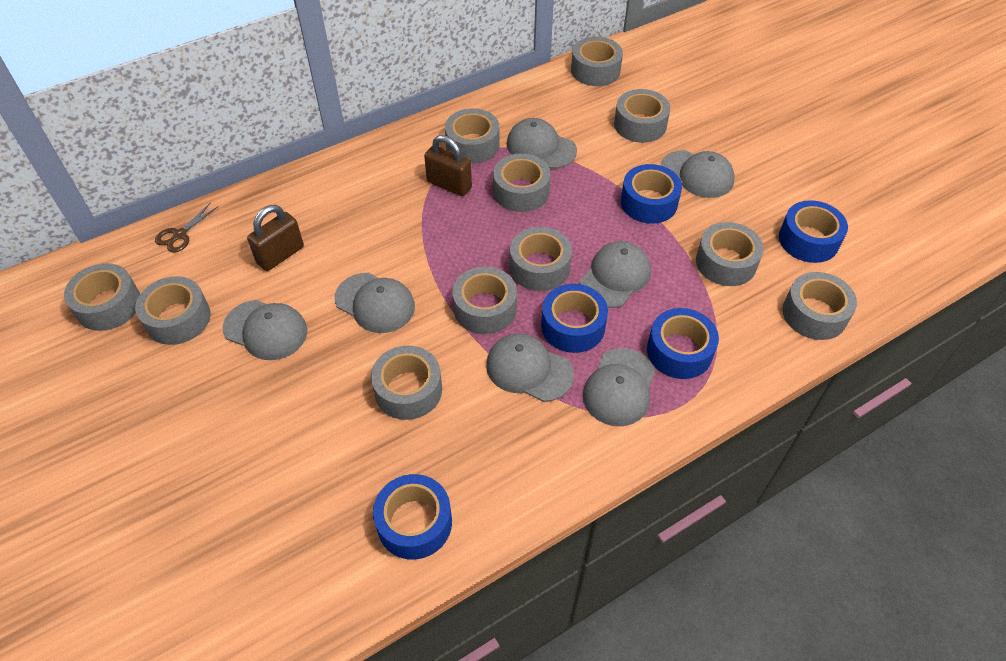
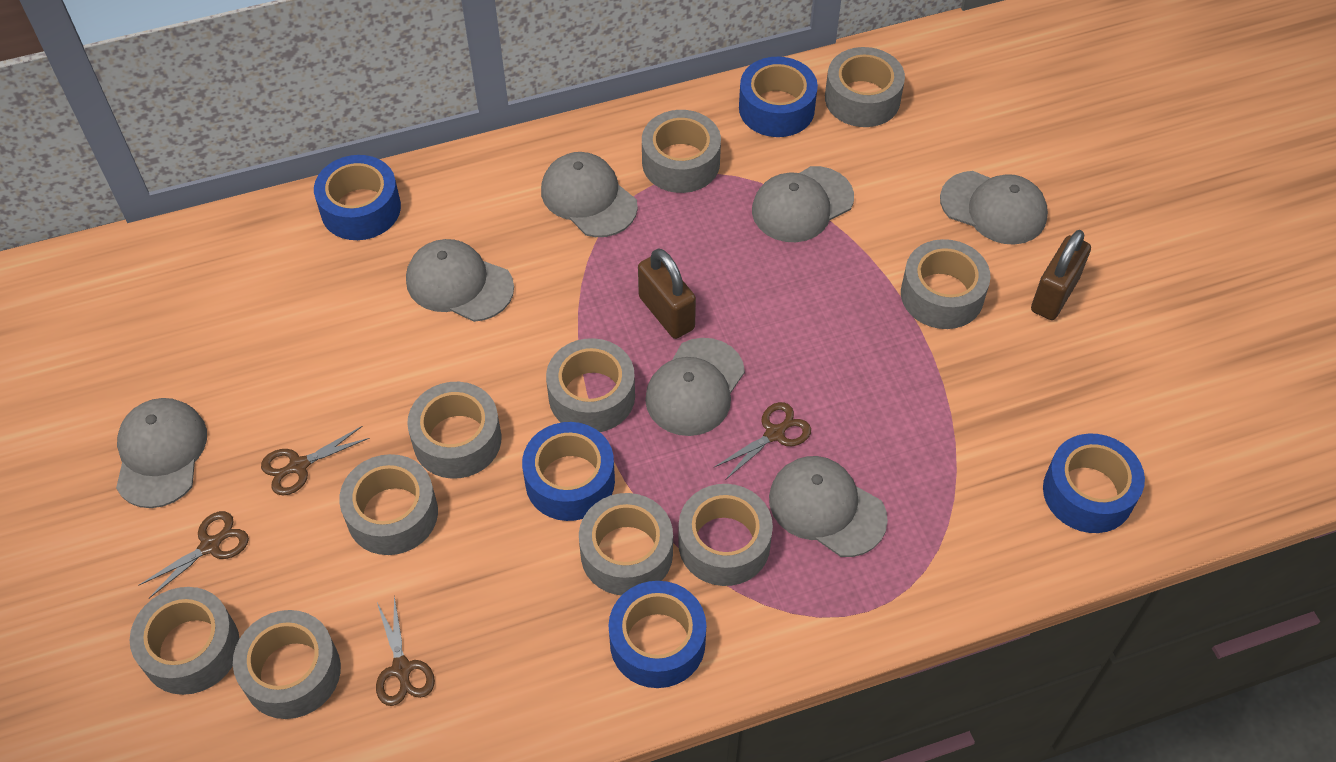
brown scissors: [155,202,219,253] = 1 -> [138,511,249,599] [261,426,369,495] [376,595,435,706] [715,402,811,480] = 4
grey tape: [64,263,140,331] [135,276,211,345] [371,345,442,420] [445,109,499,164] [452,267,517,334] [493,153,551,212] [510,227,572,291] [571,37,623,86] [614,89,670,143] [696,222,764,286] [783,272,857,340] = 11 -> [130,587,240,695] [233,610,341,719] [339,454,438,555] [407,382,501,479] [546,338,635,432] [579,493,673,595] [642,110,721,193] [678,484,773,586] [825,47,905,127] [901,239,990,329] = 10

